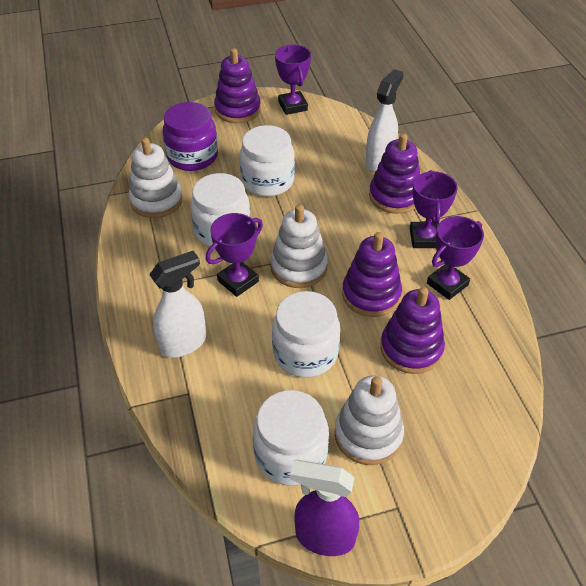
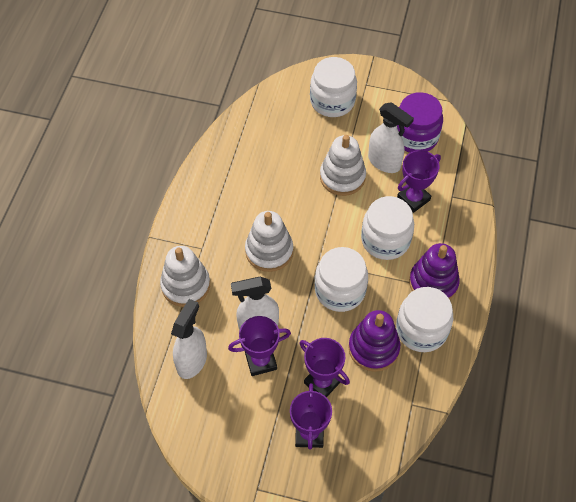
purple spray bottle: [290,460,359,556] = 1 -> none = 0
purple stacking toy: [214,48,261,123] [342,232,402,317] [369,133,420,214] [380,287,445,374] = 4 -> [348,310,400,372] [409,243,460,300] = 2
white spray bottle: [149,251,206,358] [365,69,404,172] = 2 -> [171,299,207,379] [231,277,279,331] [368,102,414,173] = 3

